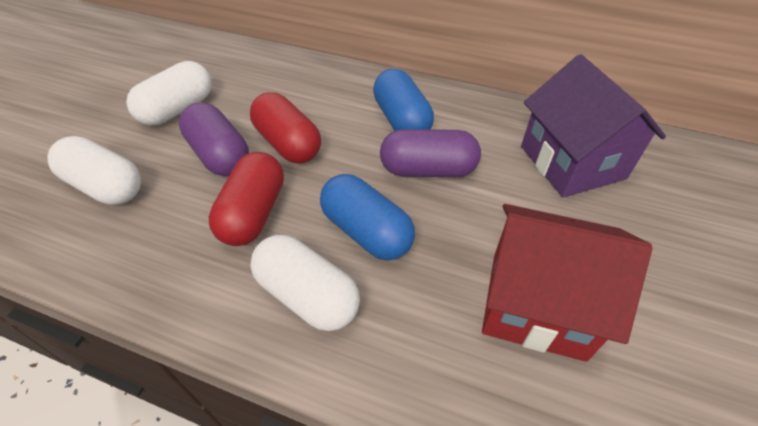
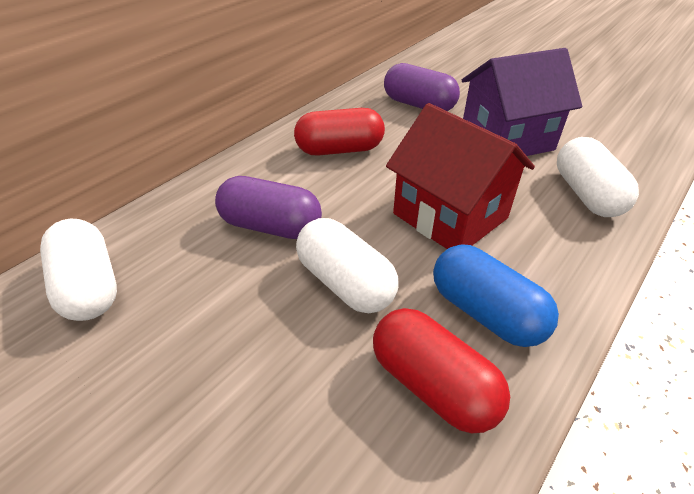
blue capsule: [320,174,415,260] [373,69,434,131] = 2 -> [433,244,559,347] = 1

